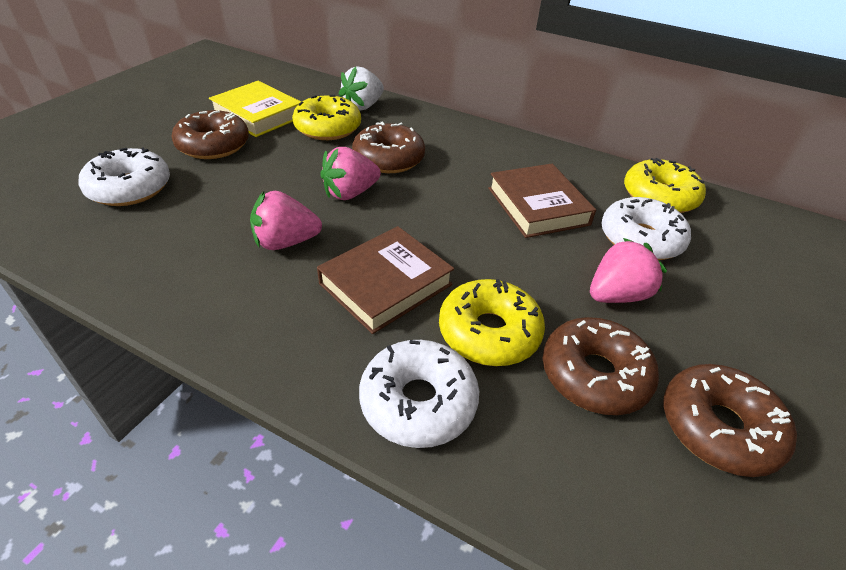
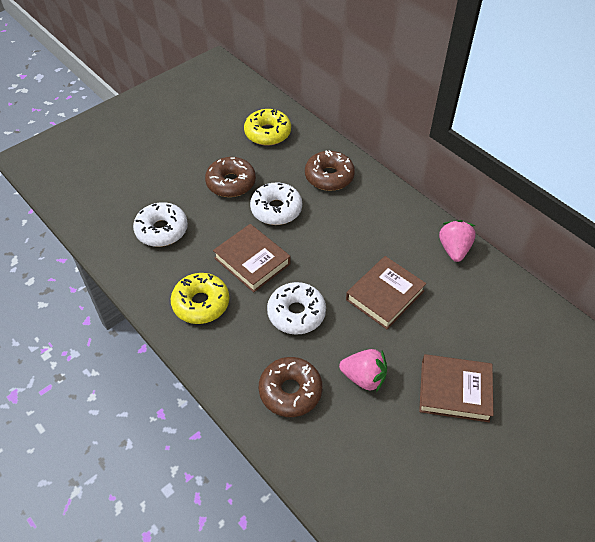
brown book: [317,226,454,334] [488,164,596,238] = 2 -> [213,224,291,292] [346,256,426,329] [419,354,493,422] = 3
brown donut: [171,110,249,159] [352,122,425,173] [543,317,659,415] [664,364,797,477] = 4 -> [205,157,256,197] [259,357,323,417] [305,150,355,191] = 3
pink strawberry: [250,191,322,250] [320,147,381,200] [590,238,667,303] = 3 -> [339,349,387,392] [439,220,476,262] = 2
white strawberry: [339,67,384,111] = 1 -> none = 0
yellow book: [209,81,301,137] = 1 -> none = 0
yellow donut: [292,95,361,140] [439,279,545,366] [624,158,706,213] = 3 -> [171,273,229,324] [244,109,291,146] = 2

